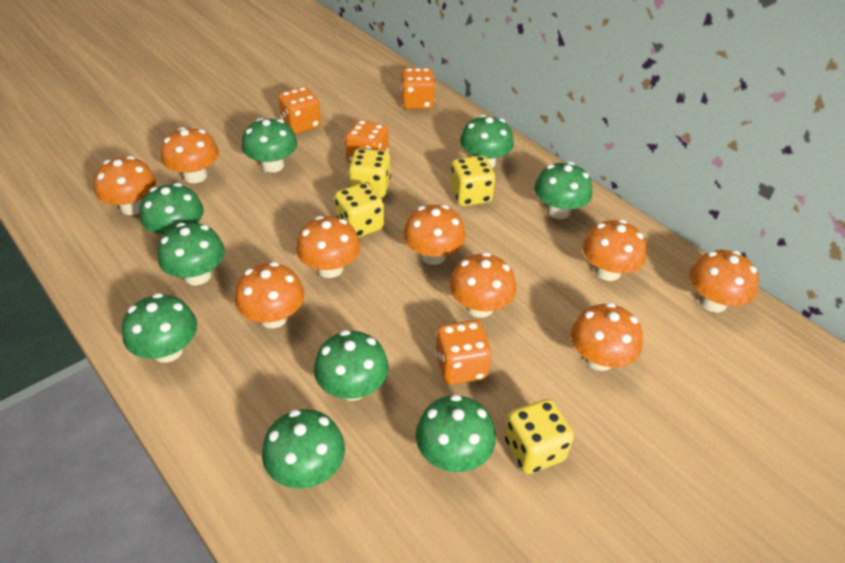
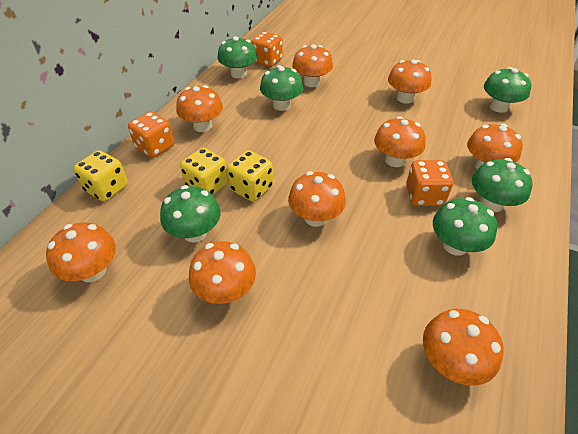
green mushroom: [122,293,197,363] [140,183,204,234] [157,223,225,285] [242,118,297,173] [262,409,345,489] [314,330,389,401] [416,394,496,472] [460,115,514,168] [534,162,592,219] = 9 -> [160,185,220,243] [218,36,257,79] [260,65,303,111] [433,197,497,256] [472,158,533,212] [484,67,531,113] = 6
orange dice: [278,87,321,134] [345,120,389,163] [401,68,435,109] [435,320,492,385] = 4 -> [128,111,174,158] [251,32,283,67] [406,160,453,206] = 3
yellow dice: [335,182,384,238] [349,148,391,198] [451,156,495,206] [504,399,574,474] = 4 -> [73,150,128,202] [180,148,228,195] [227,150,273,202] = 3

